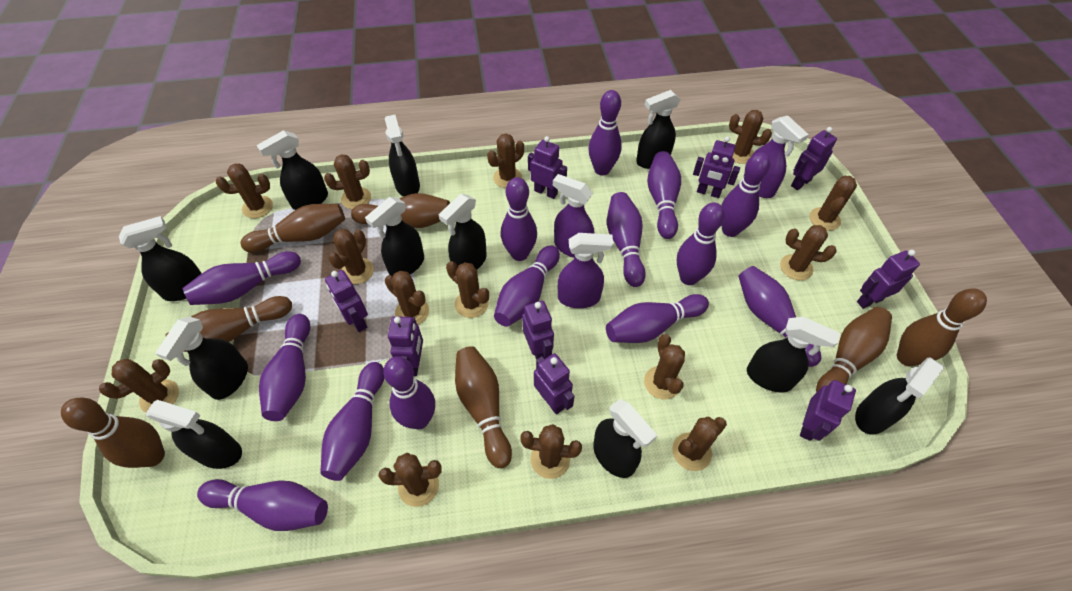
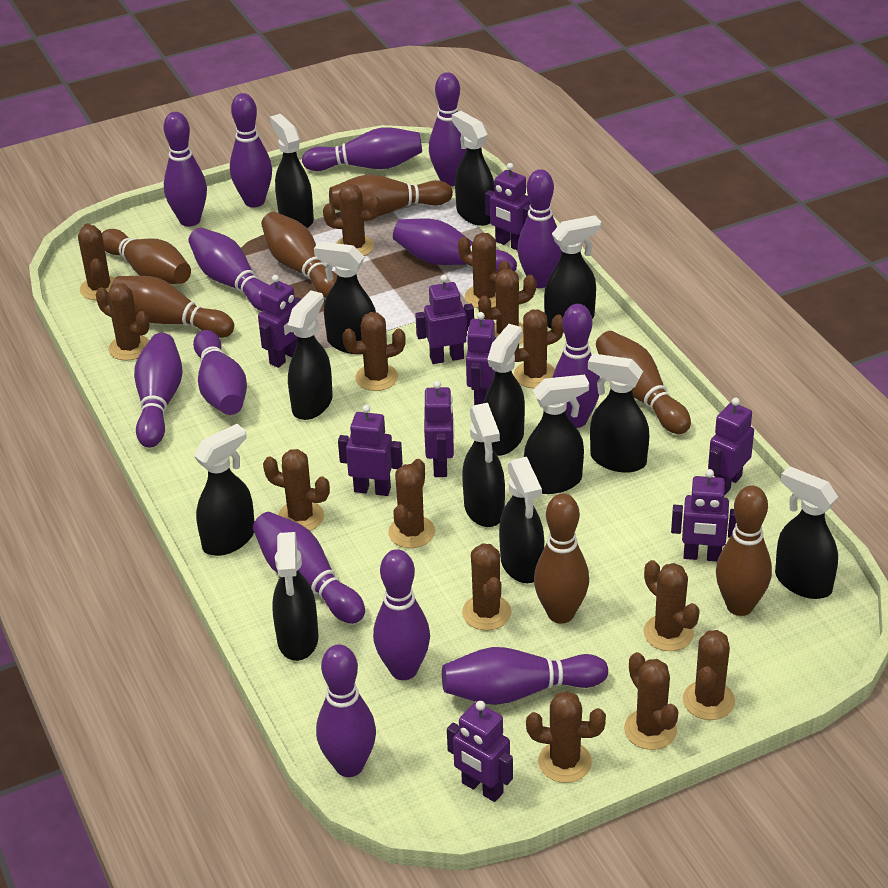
black spray bottle: [119,216,202,301] [146,400,242,469] [155,317,248,400] [257,130,328,210] [365,197,424,276] [385,115,420,197] [439,194,487,270] [593,399,658,478] [636,90,681,169] [747,317,840,392] [855,357,944,435] = 11 -> [194,424,254,556] [270,114,314,228] [272,532,318,661] [288,291,333,420] [314,241,376,354] [452,111,494,226] [462,403,505,527] [484,324,525,456] [499,457,544,583] [524,375,589,494] [544,215,601,329] [588,353,649,473] [775,466,838,599] = 13
purple spray bottle: [553,174,594,258] [558,233,613,308] [743,115,809,198] = 3 -> none = 0

